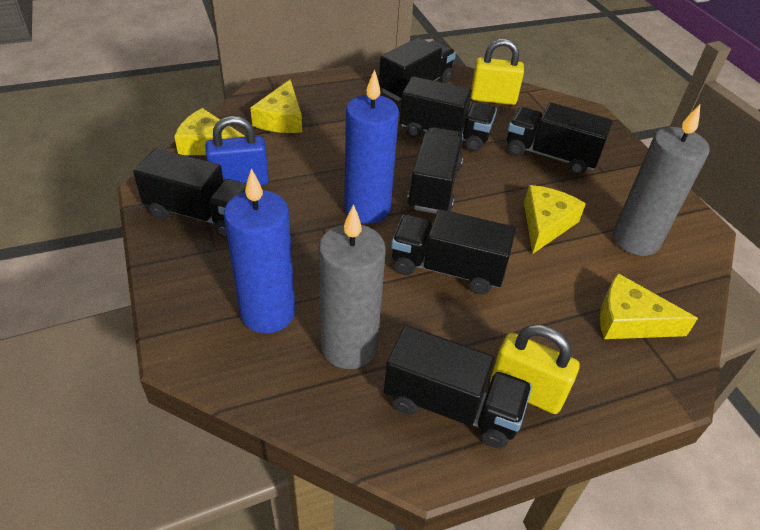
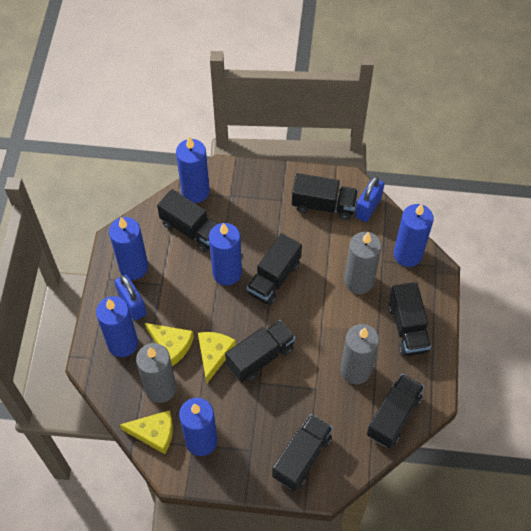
blue candle: [224,168,296,333] [344,69,399,224] = 2 -> [96,296,138,357] [109,217,148,280] [176,137,210,203] [179,398,217,456] [209,223,242,286] [394,204,434,267] = 6
blue padlock: [205,116,269,186] = 1 -> [115,274,147,320] [355,177,384,222] = 2
grey candle: [319,204,386,369] [613,105,710,256] = 2 -> [136,343,176,403] [340,324,379,384] [344,232,382,294] = 3
yellow cheese: [174,108,246,155] [250,79,302,133] [524,185,586,254] [600,273,698,339] = 4 -> [120,410,173,454] [145,323,194,366] [198,332,236,383] = 3
yellow padlock: [471,39,524,105] [490,325,580,414] = 2 -> none = 0

